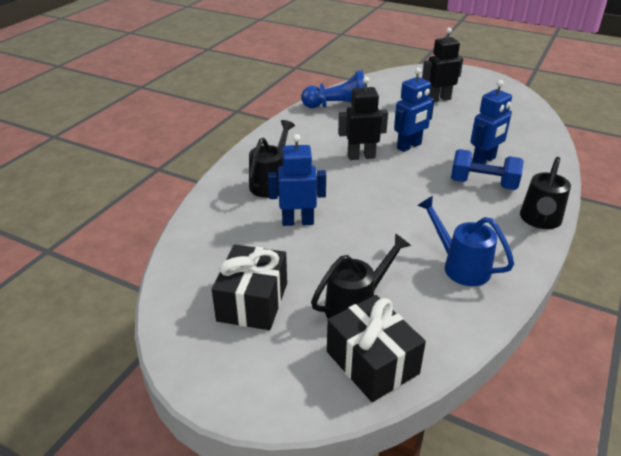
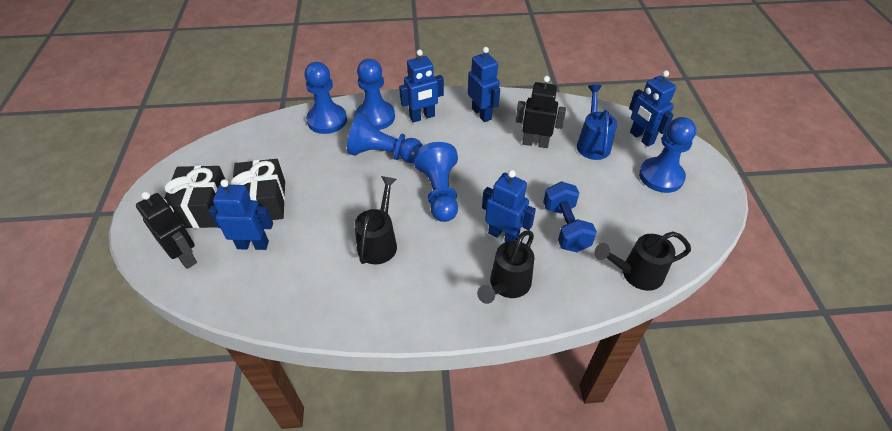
blue pawn: [301,70,365,108] = 1 -> [304,62,347,134] [347,113,423,163] [355,59,395,130] [413,142,458,222] [639,117,696,193] = 5
blue robot: [268,134,326,226] [394,68,434,152] [470,80,512,164] = 3 -> [209,179,273,250] [399,49,444,123] [468,47,500,122] [482,170,536,242] [629,70,676,147] = 5

